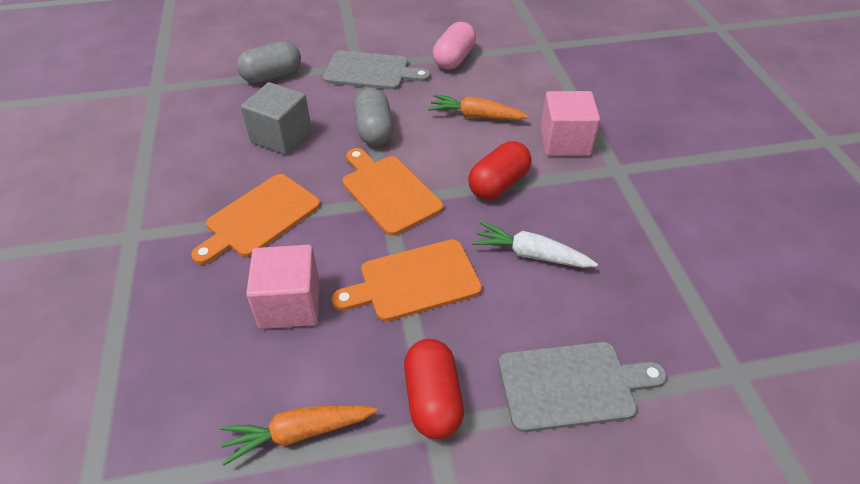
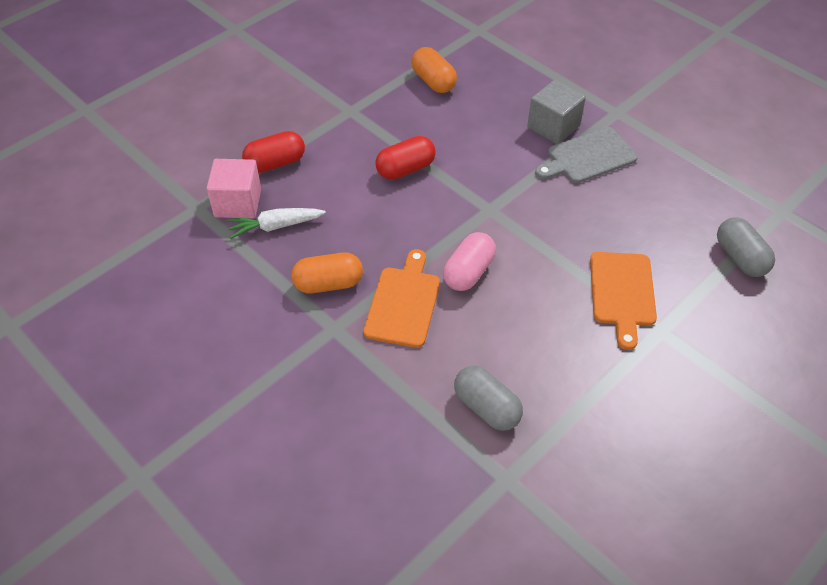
grey cutting board: [323,50,430,90] [499,342,667,432] = 2 -> [535,127,638,183] = 1
orange capsule: none = 0 -> [291,252,363,294] [411,47,457,93] = 2
orange carrot: [220,405,377,466] [428,94,529,120] = 2 -> none = 0
orange cutting board: [191,174,320,265] [332,239,482,321] [343,148,443,236] = 3 -> [363,249,440,348] [590,252,657,350] = 2
pink cube: [246,245,320,329] [540,91,600,156] = 2 -> [207,159,261,218] = 1

